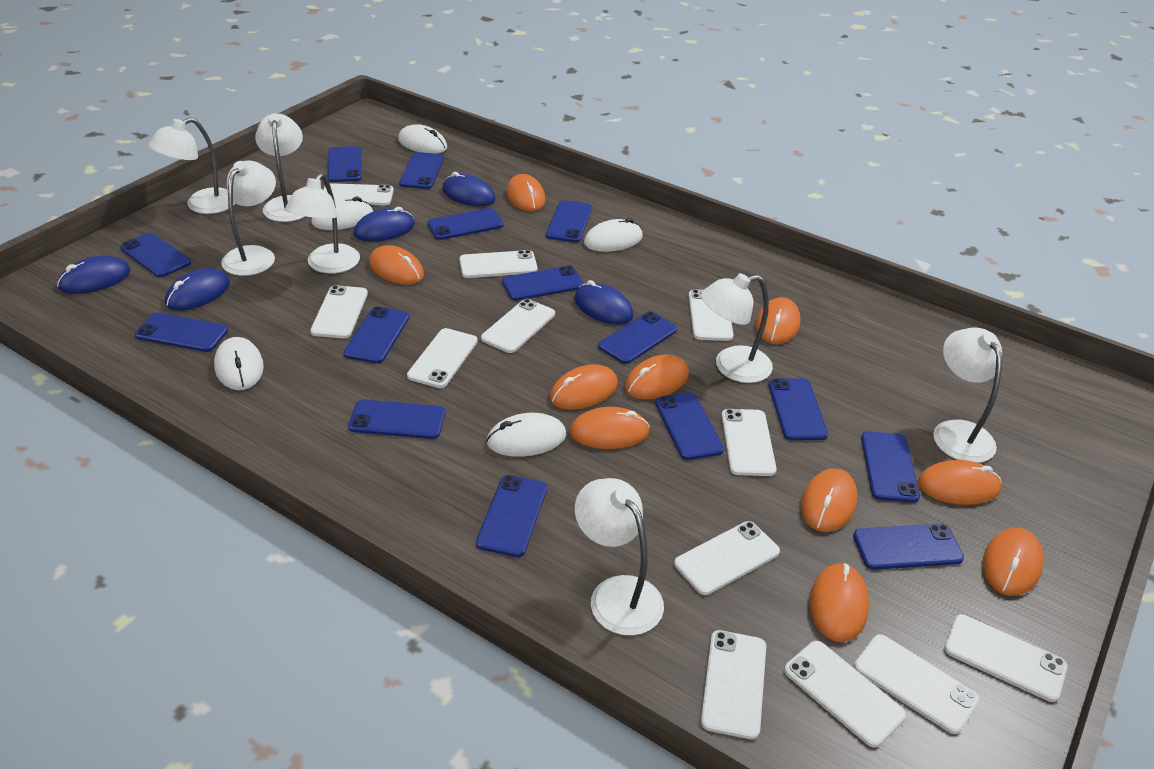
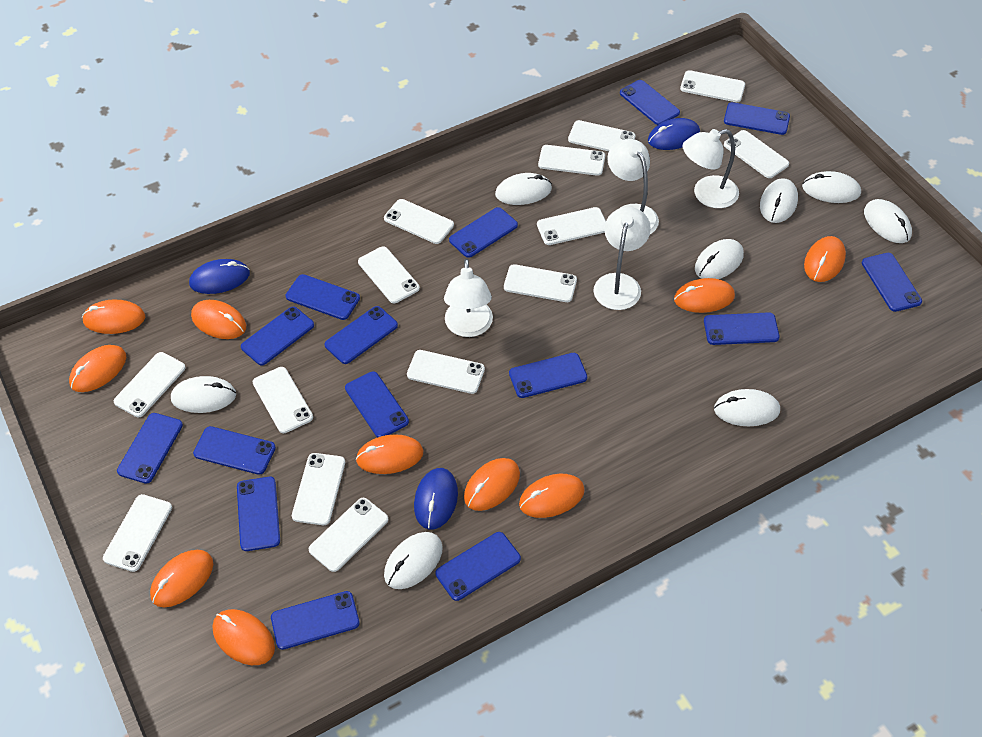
blue mouse: [57,256,131,294] [165,268,230,311] [353,207,415,242] [442,172,495,206] [574,280,633,325] = 5 -> [189,259,250,294] [414,468,458,530] [648,118,700,150] = 3
white lamp: [148,117,235,214] [221,160,276,276] [255,113,305,222] [285,173,360,274] [575,478,664,636] [701,273,773,383] [933,328,1002,463] = 7 -> [444,259,493,337] [594,207,651,310] [607,139,659,234] [682,129,739,208] = 4
white mouse: [214,337,264,390] [312,197,373,230] [398,124,447,154] [486,413,566,457] [584,218,643,252] = 5 -> [171,376,236,413] [384,532,443,589] [495,173,552,205] [695,239,744,279] [714,389,780,426] [760,178,798,223] [802,171,861,203] [864,199,912,243] = 8
white phone: [310,285,368,338] [323,183,394,205] [407,328,478,388] [459,250,538,278] [481,299,555,353] [674,521,780,595] [689,289,734,341] [701,630,766,739] [722,409,777,476] [784,641,906,747] [854,634,980,734] [944,614,1068,702] = 12 -> [103,494,172,572] [114,352,186,417] [253,367,313,433] [292,453,345,525] [309,498,388,572] [358,246,420,303] [384,199,454,244] [407,350,485,394] [504,264,577,302] [537,207,606,245] [538,145,605,176] [568,120,636,151] [680,70,745,102] [724,130,789,178] = 14

